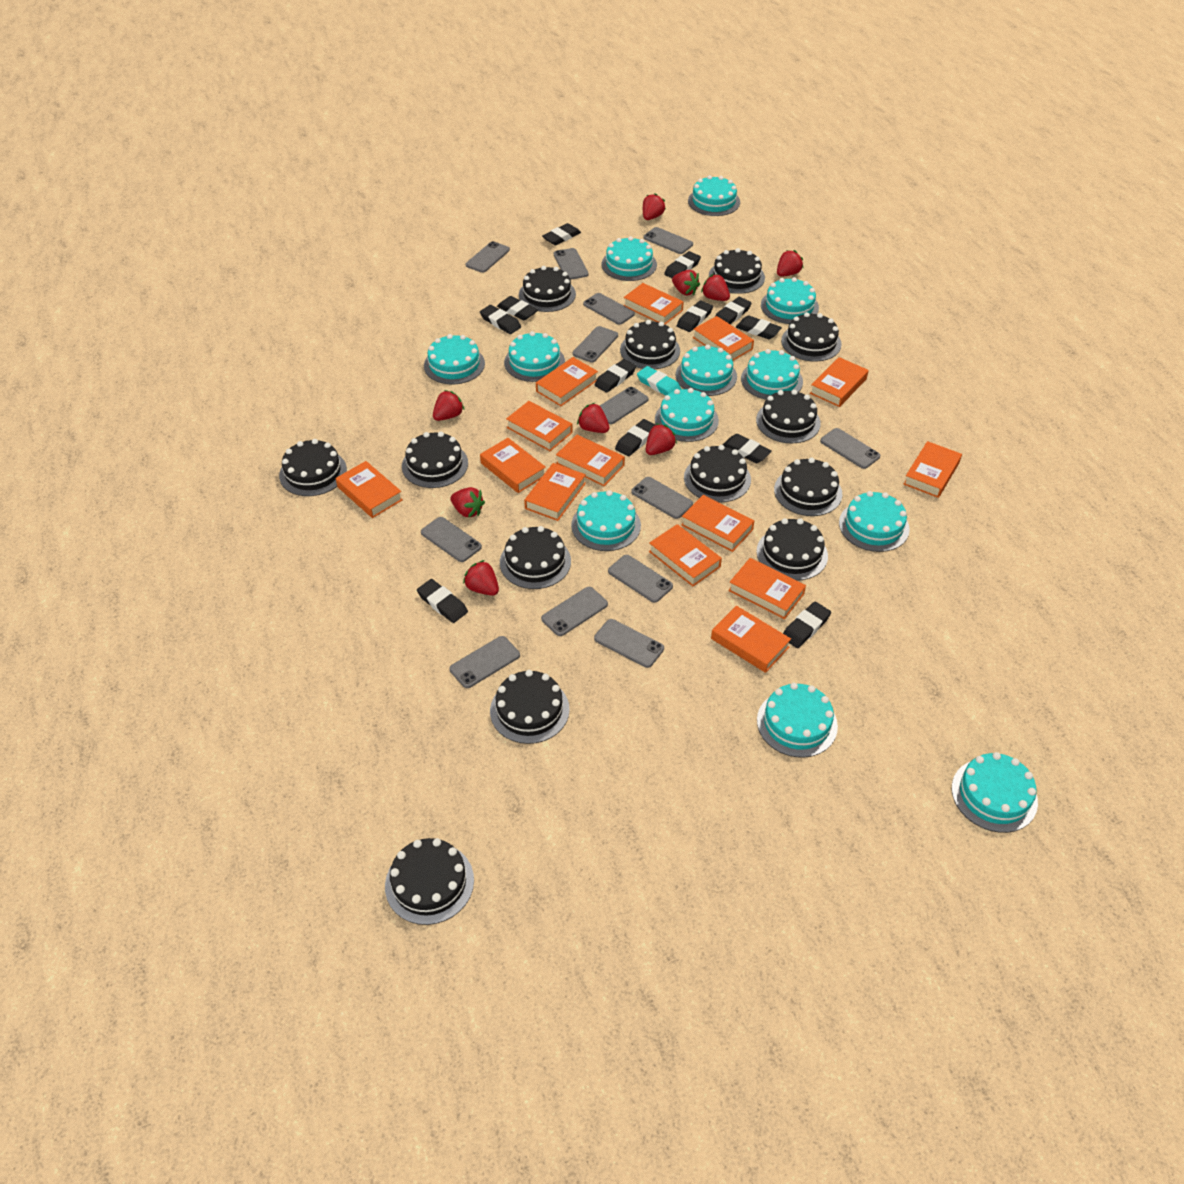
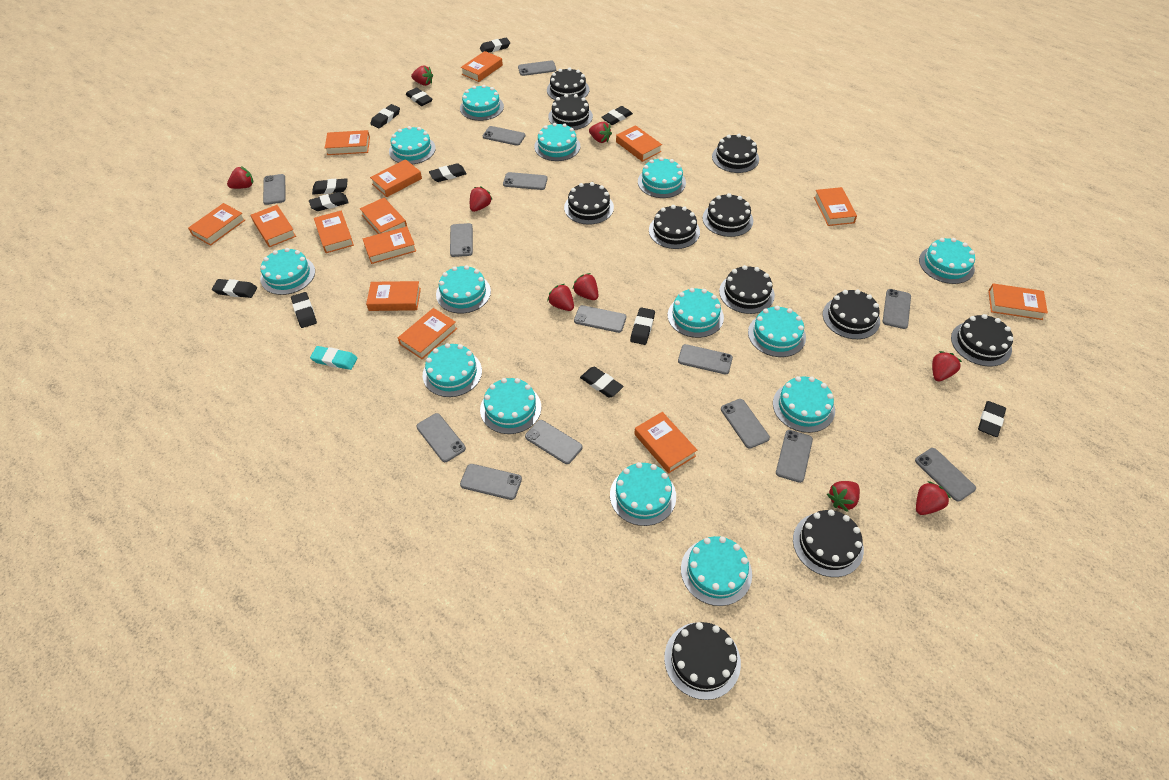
black cake: [279,439,347,496] [385,838,474,925] [402,432,468,488] [490,670,570,744] [500,526,571,589] [519,266,576,312] [620,320,680,369] [684,445,751,503] [709,248,765,294] [756,390,821,443] [756,518,828,580] [774,458,842,516] [781,312,842,362] = 13 -> [547,67,590,100] [548,94,593,130] [564,182,614,225] [649,205,700,249] [664,622,741,700] [702,193,753,237] [712,134,759,173] [719,265,775,314] [793,509,864,577] [823,289,880,339] [951,314,1013,366] = 11
grey phone: [421,517,482,562] [449,636,520,688] [466,241,510,273] [541,587,608,636] [554,248,589,280] [573,326,618,362] [583,293,635,325] [594,619,664,668] [600,387,649,424] [608,555,673,603] [631,477,693,519] [644,227,693,254] [820,428,880,469] = 13 -> [263,174,285,205] [416,413,466,462] [450,223,473,257] [460,464,522,500] [483,126,525,146] [503,172,548,190] [518,60,556,76] [525,420,583,464] [574,305,626,333] [678,344,733,374] [721,399,770,448] [776,430,813,483] [883,289,911,329] [915,448,976,501] = 14
turquoise cake: [424,334,485,384] [504,331,565,382] [571,490,641,551] [602,236,657,281] [655,388,719,442] [676,345,737,396] [688,175,740,216] [741,349,803,400] [757,683,838,758] [761,277,819,324] [839,491,910,552] [952,752,1038,833] = 12 -> [260,248,315,295] [389,126,436,164] [423,343,482,397] [436,265,491,313] [460,85,504,121] [480,378,541,434] [534,123,580,161] [610,462,676,526] [638,157,686,198] [668,288,724,338] [681,536,752,606] [748,306,806,357] [773,376,835,433] [919,238,975,284] = 14

